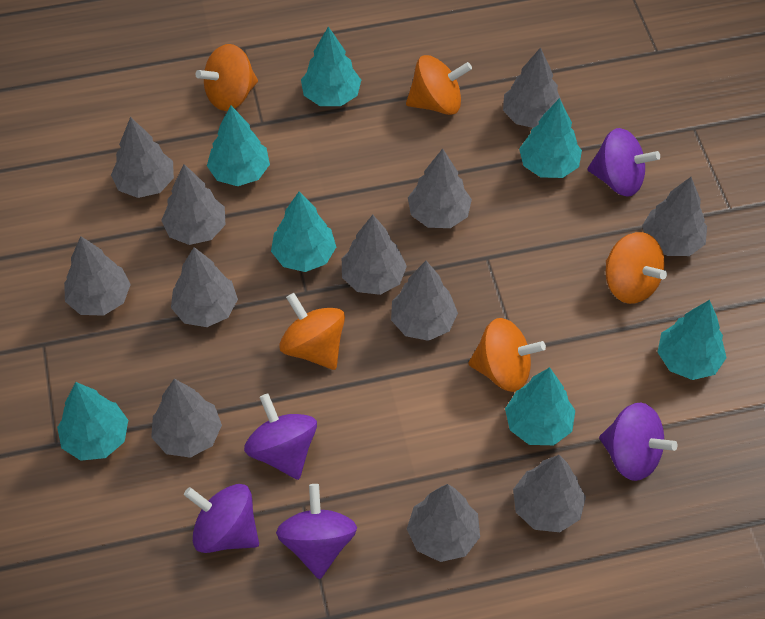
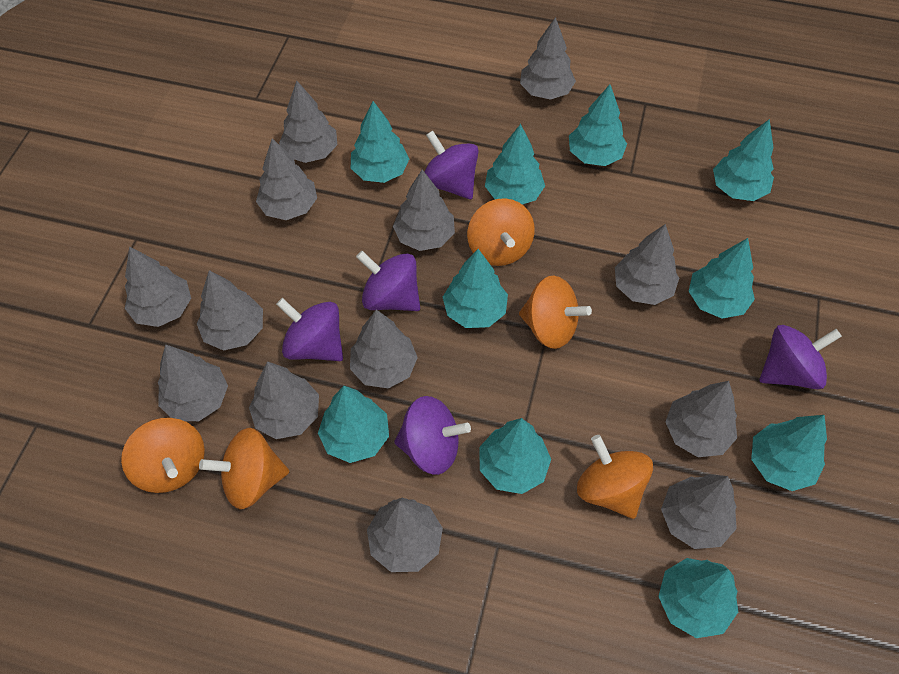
grey tree: [64,237,131,316] [111,117,174,198] [151,379,222,458] [161,164,226,245] [171,247,238,327] [342,215,407,295] [391,261,458,341] [407,484,480,562] [408,149,472,228] [503,47,564,128] [513,455,586,532] [642,177,707,256] = 12 -> [125,246,191,327] [158,344,228,421] [197,270,263,351] [249,361,319,439] [256,138,317,220] [279,80,337,163] [350,310,418,389] [367,498,443,572] [393,169,455,251] [520,17,576,100] [615,224,679,305] [661,474,737,549] [666,381,737,457] = 13
turquoise tree: [57,382,128,461] [207,106,270,186] [271,191,336,272] [301,26,361,106] [505,367,575,445] [519,98,582,178] [658,300,727,380] = 7 -> [318,386,389,463] [351,101,409,183] [443,249,508,328] [479,418,551,494] [485,124,545,204] [569,85,627,166] [658,558,738,638] [689,238,755,319] [713,119,774,201] [751,415,827,491] = 10

